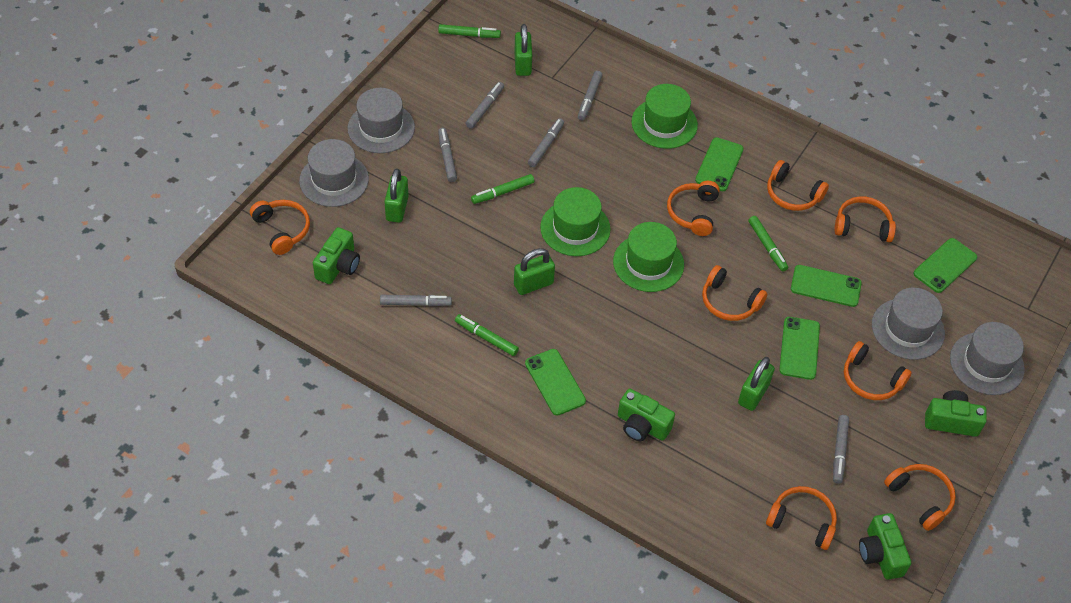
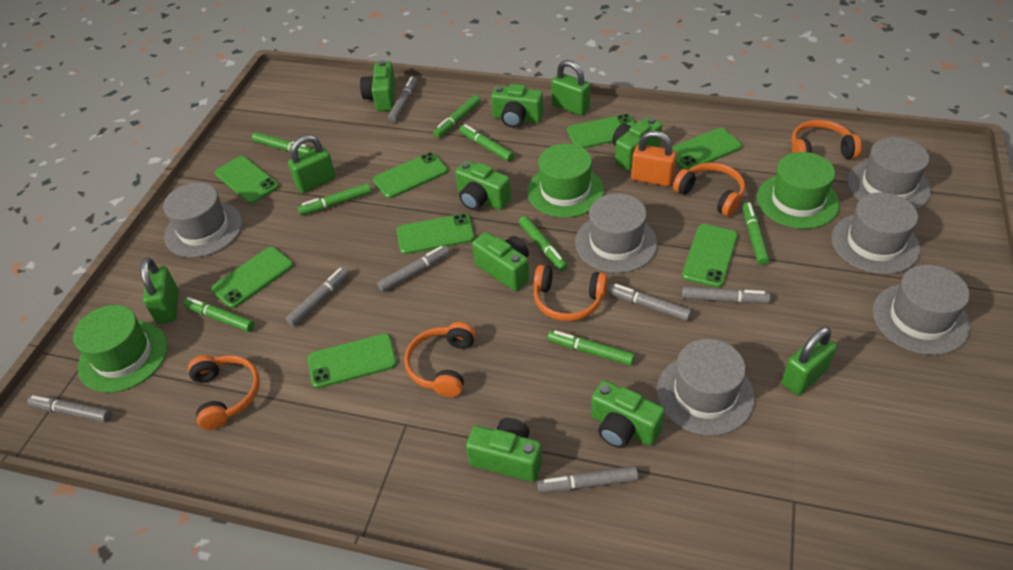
green camera: [313,227,360,284] [618,389,675,441] [859,513,911,580] [925,390,987,437] = 4 -> [360,60,396,111] [455,160,511,210] [466,418,542,482] [472,232,529,291] [491,84,544,128] [591,380,665,448] [612,117,662,171] = 7
green marker: [438,24,501,38] [455,314,519,356] [471,174,534,204] [748,216,788,272] = 4 -> [183,297,255,332] [252,132,312,155] [298,183,371,215] [433,95,481,138] [459,124,514,162] [519,216,568,271] [548,330,635,366] [742,202,769,265] = 8
green phone: [525,349,586,416] [695,137,744,191] [779,317,820,380] [791,265,862,307] [913,238,977,293] = 5 -> [211,247,293,308] [215,156,279,204] [308,333,397,388] [373,152,448,198] [397,214,475,254] [567,114,635,148] [672,128,742,170] [682,224,738,288] = 8
grey hat: [299,139,369,207] [347,88,415,153] [872,288,945,360] [950,322,1025,395] = 4 -> [163,182,242,258] [575,193,658,273] [657,339,755,436] [831,192,920,274] [847,137,931,210] [873,265,970,355] = 6
grey marker: [380,295,452,306] [438,128,457,182] [465,82,504,129] [528,118,564,167] [578,71,603,120] [833,415,849,484] = 6 -> [27,395,112,423] [285,267,350,326] [377,246,450,292] [388,77,418,122] [537,466,638,493] [608,284,692,321] [682,287,770,303] = 7
orange headphones: [250,200,310,255] [667,181,720,236] [702,265,767,321] [766,486,837,550] [767,160,829,211] [835,196,896,242] [844,341,912,400] [884,464,956,531] = 8 -> [188,355,260,430] [404,322,475,397] [533,265,607,321] [673,163,745,216] [791,120,862,159] = 5
orange padlock: none = 0 -> [631,131,677,186] = 1

